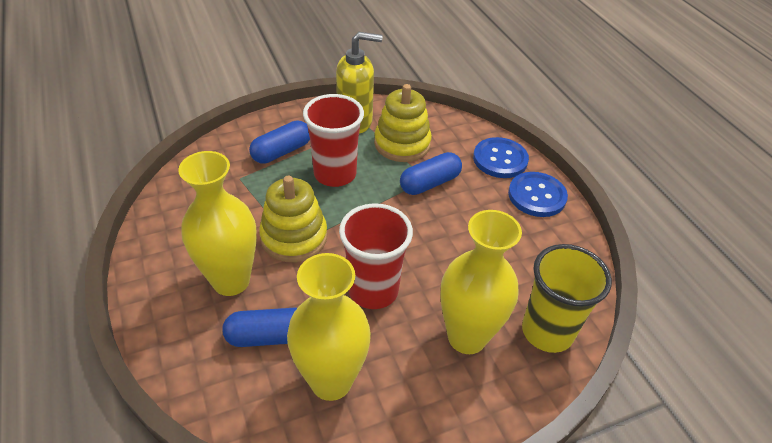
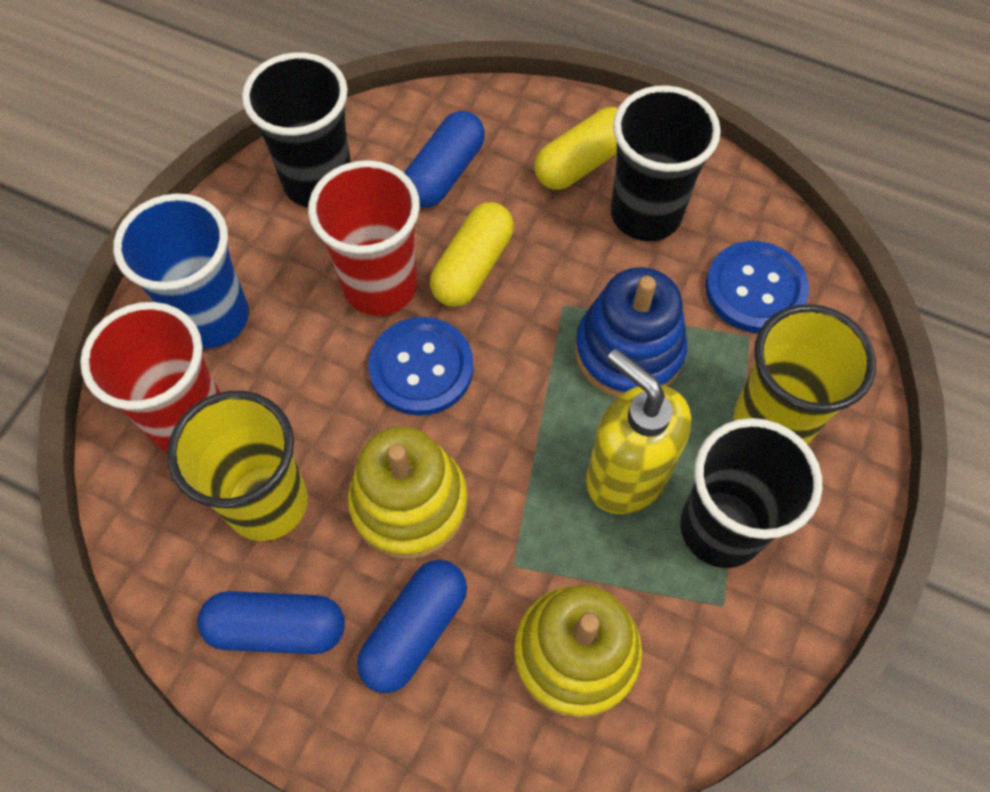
black cup: none = 0 -> [242,52,351,207] [611,85,721,241] [680,418,822,568] = 3
blue cup: none = 0 -> [113,193,249,348] = 1
blue stacking toy: none = 0 -> [575,267,687,398] = 1
yellow capsule: none = 0 -> [430,202,514,307] [534,107,618,190] = 2
yellow cup: [522,244,612,353] = 1 -> [167,391,308,541] [734,304,876,445] = 2
yellow vase: [178,151,257,296] [287,253,371,401] [441,210,522,354] = 3 -> none = 0

